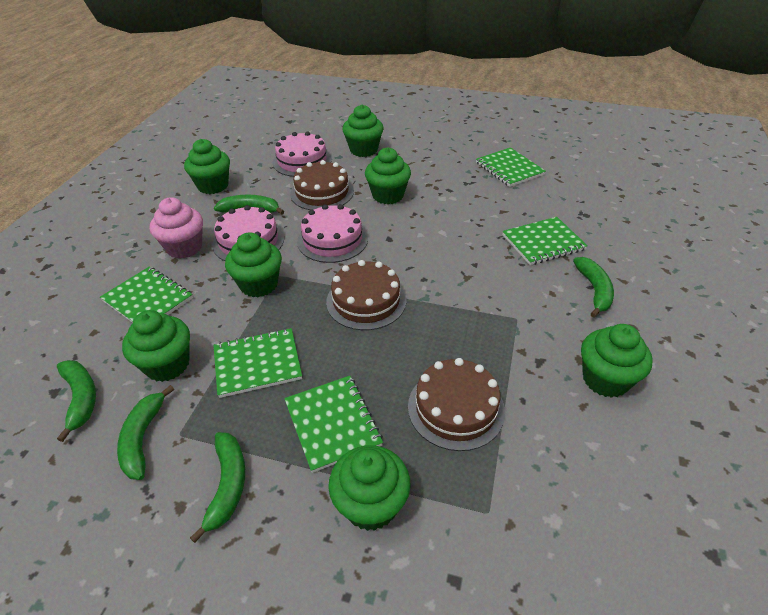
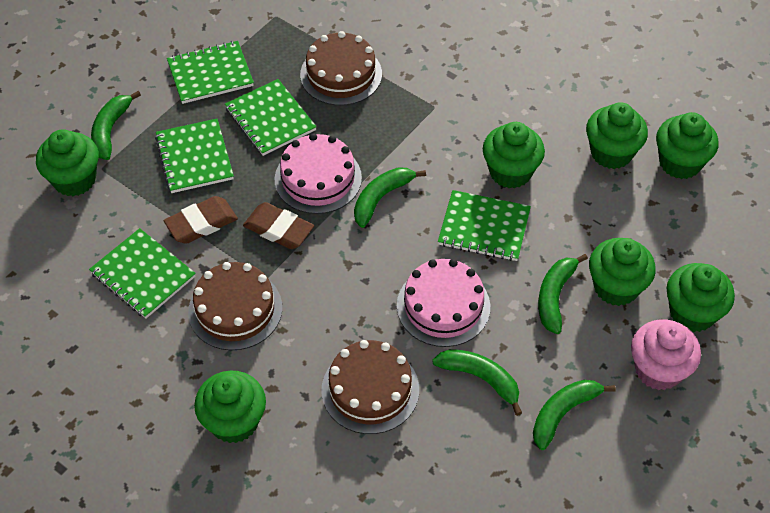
brown eraser: none = 0 -> [164,196,238,244] [243,202,314,249] = 2
pink cake: [213,205,284,261] [273,131,332,177] [297,204,368,263] = 3 -> [275,133,362,214] [397,259,490,347] = 2

